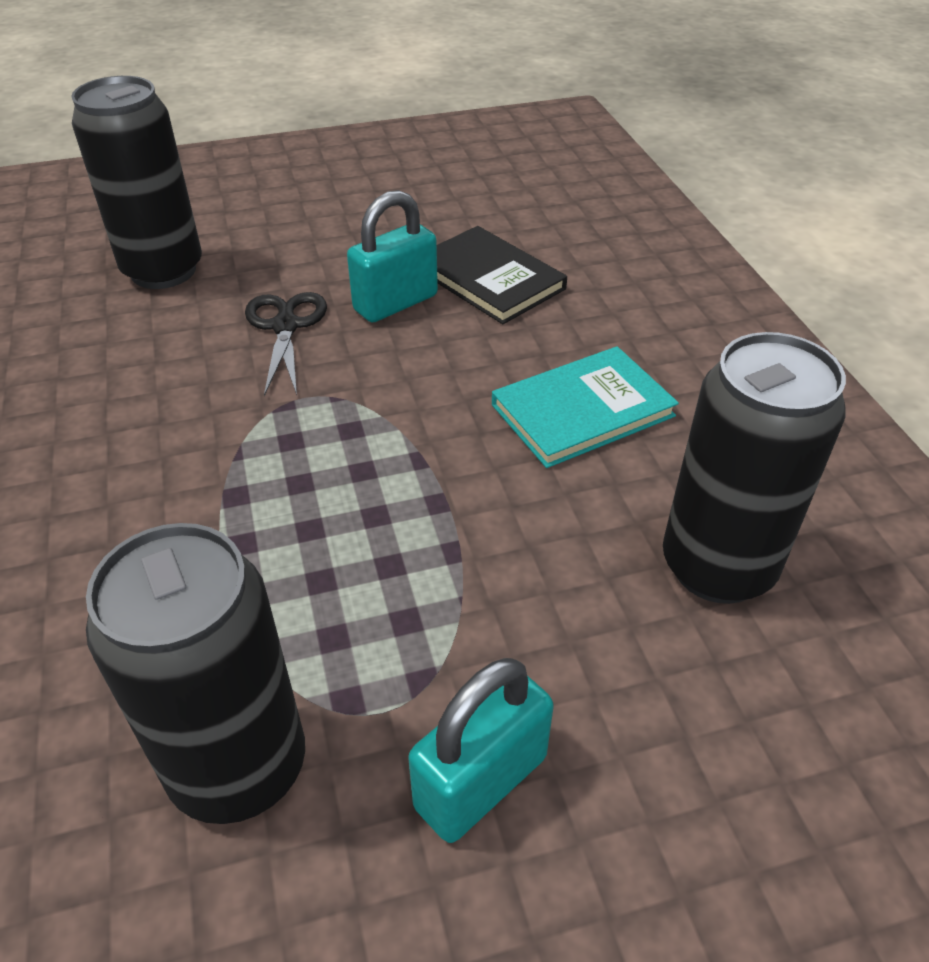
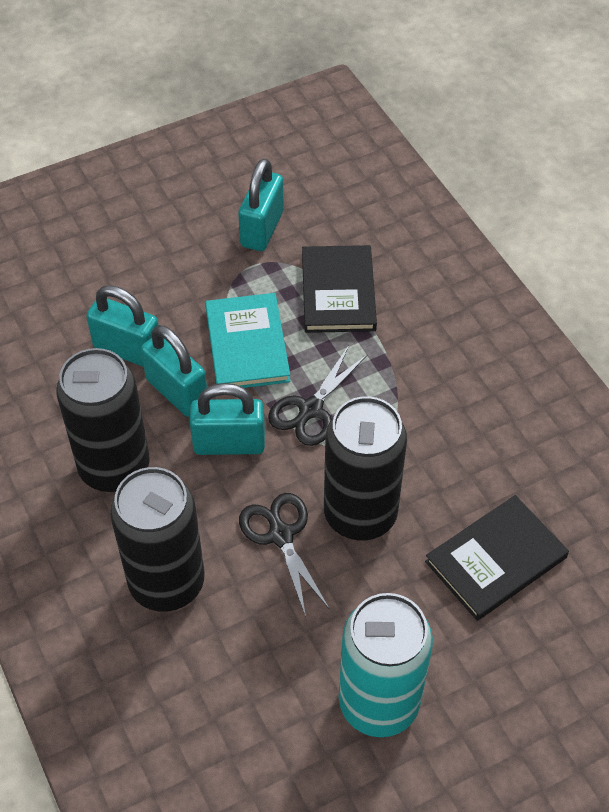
black book: [437,226,567,324] = 1 -> [302,245,377,333] [425,495,569,621] = 2
black scissors: [245,292,327,396] = 1 -> [239,493,330,617] [268,346,368,446] = 2
turquoise can: none = 0 -> [339,593,433,737] = 1
turquoise padlock: [347,190,438,323] [408,658,554,843] = 2 -> [86,285,158,367] [141,325,207,417] [190,383,265,455] [238,158,284,251] = 4

